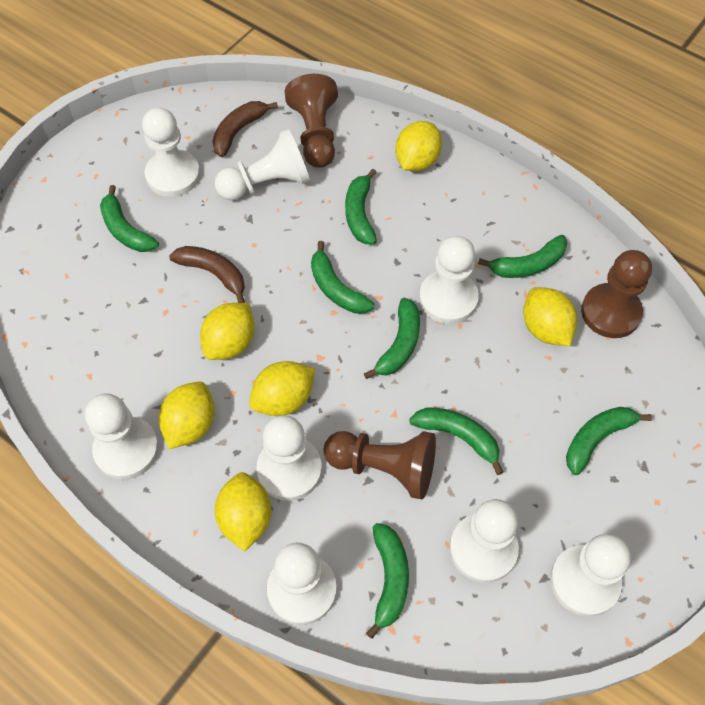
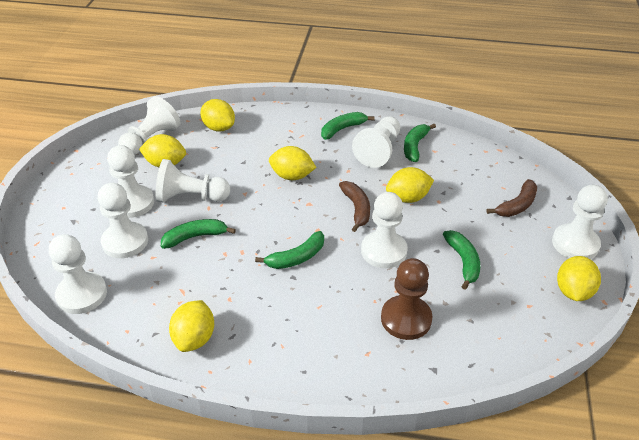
brown pawn: [285,74,338,168] [323,431,436,499] [581,250,652,338] = 3 -> [381,258,433,340] = 1
green banana: [100,185,159,252] [311,241,375,314] [345,169,377,245] [364,298,420,379] [366,523,409,639] [409,408,503,475] [478,235,567,278] [566,407,652,475] = 8 -> [161,219,236,249] [255,231,324,269] [321,112,375,140] [404,124,436,162] [443,230,480,290] = 5

